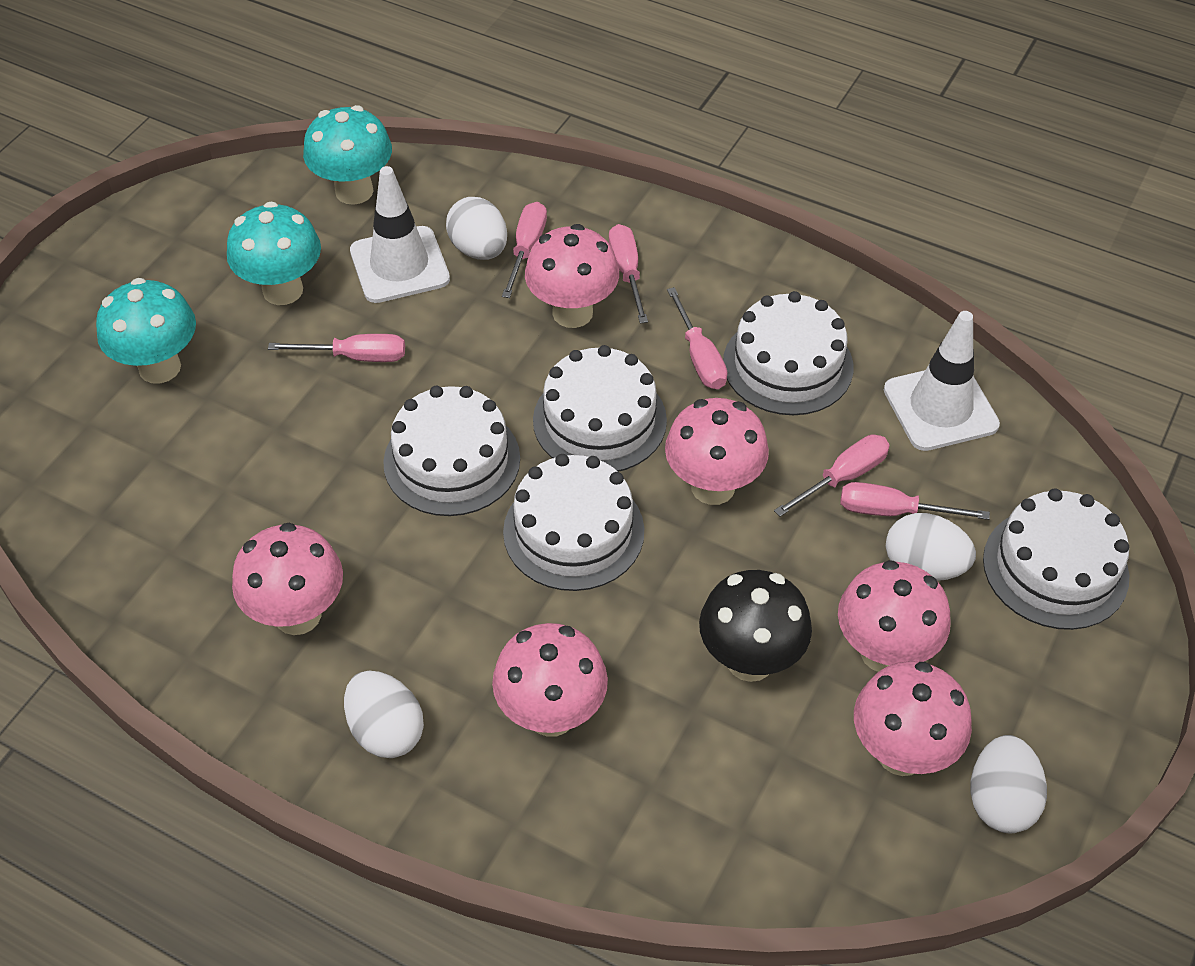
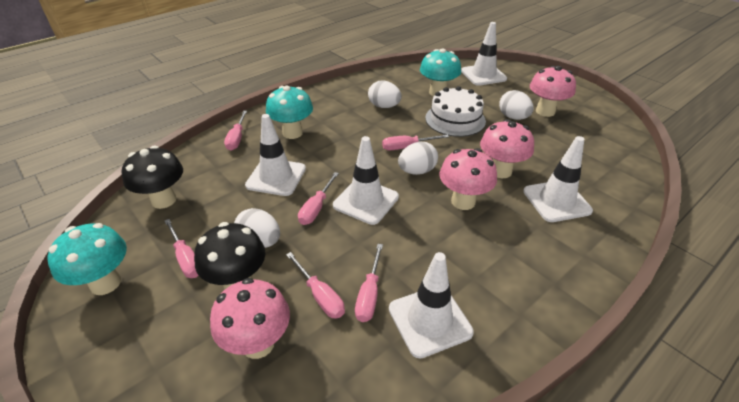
black mushroom: [699,570,812,682] = 1 -> [122,146,183,209] [194,222,265,289] = 2
pink mushroom: [232,523,343,635] [492,623,608,737] [525,224,619,328] [665,398,769,505] [838,560,951,672] [854,661,972,776] = 6 -> [210,278,290,359] [439,148,497,210] [480,119,534,178] [530,66,576,117] = 4
white cake: [383,386,520,516] [503,454,644,591] [533,345,667,472] [723,291,853,415] [983,488,1129,630] = 5 -> [425,86,486,137] = 1
white traffic cone: [350,166,450,303] [884,311,1000,451] = 2 -> [245,114,306,196] [333,136,399,225] [389,252,474,359] [461,22,507,86] [523,136,593,222] = 5

